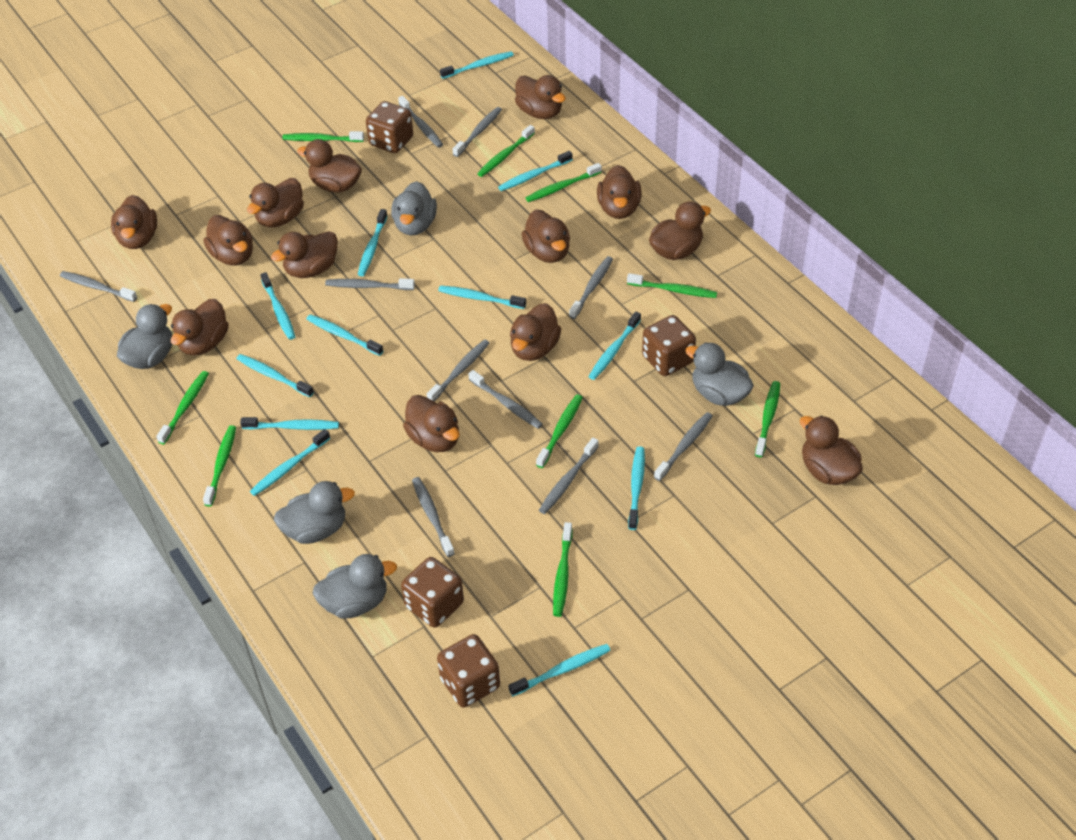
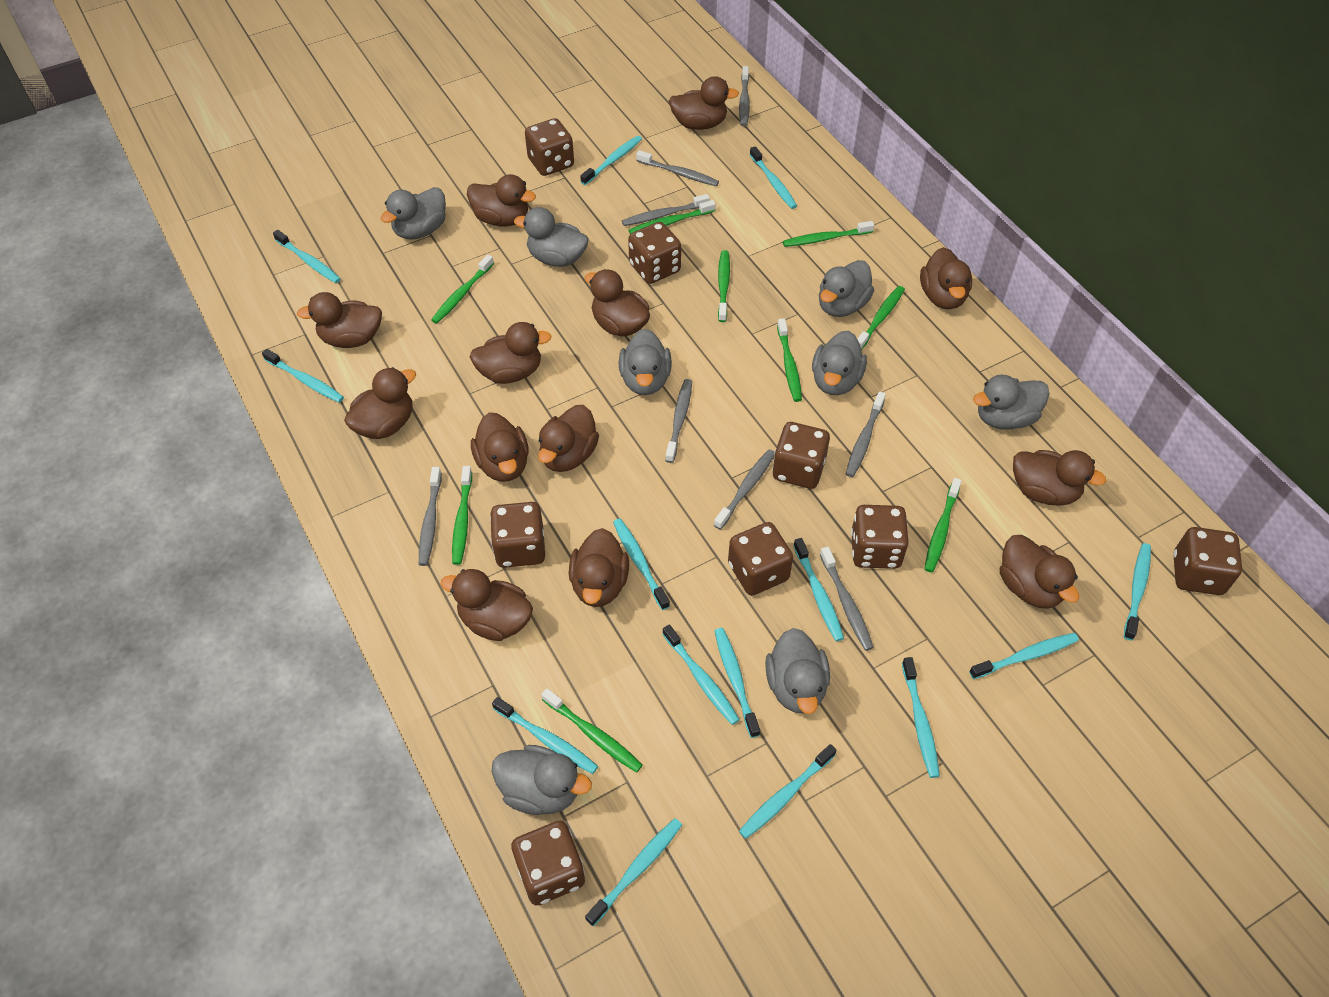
brown dice: [366,101,413,153] [401,557,464,628] [437,634,500,708] [642,315,696,376] = 4 -> [490,502,545,568] [511,821,585,906] [525,118,574,176] [628,222,681,284] [728,522,793,596] [773,422,830,489] [851,505,909,569] [1173,527,1242,595] = 8
grey duck: [117,304,172,369] [274,481,355,544] [312,554,397,618] [391,181,437,235] [685,342,754,406] = 5 -> [380,187,446,240] [492,745,592,815] [514,207,589,267] [619,329,672,395] [765,628,830,714] [812,331,867,395] [819,260,874,317] [973,375,1049,430] = 8
grey toothbrush: [60,271,137,302] [325,278,415,290] [398,96,443,148] [412,477,455,557] [427,339,489,401] [453,107,502,157] [468,370,543,429] [539,438,599,514] [569,256,613,319] [654,412,713,481] = 10 -> [419,467,442,566] [622,194,710,226] [636,150,719,186] [665,379,692,463] [714,449,775,530] [739,66,750,126] [820,547,874,651] [846,392,886,477] = 8
turquoise toothbrush: [236,354,314,397] [240,417,339,430] [250,429,330,496] [260,272,295,340] [306,314,383,356] [358,209,387,276] [438,285,526,309] [440,51,514,79] [498,151,573,191] [508,644,611,697] [588,312,641,380] [628,446,645,530] = 12 -> [262,349,344,403] [273,230,341,283] [492,697,598,774] [580,136,642,185] [585,818,682,926] [613,519,670,610] [663,624,740,725] [714,628,760,738] [739,744,837,839] [750,146,797,209] [793,538,844,641] [902,657,940,778] [969,633,1079,679] [1124,543,1151,640] = 14

